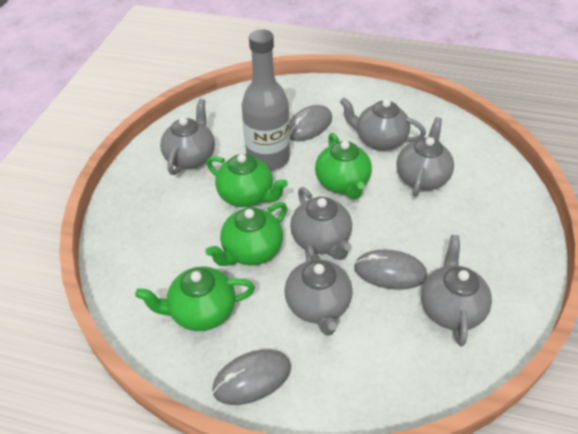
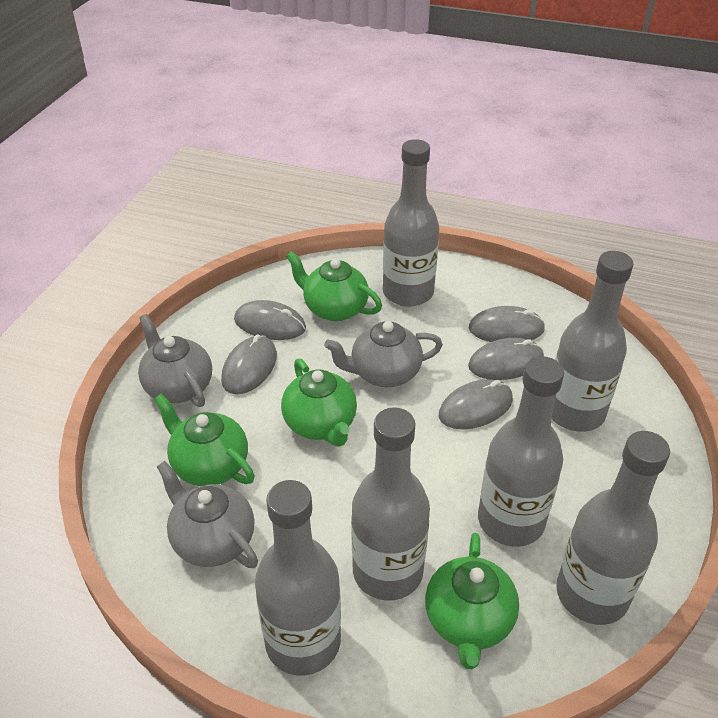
grey bottle: [242,29,290,171] = 1 -> [255,480,341,676] [351,407,430,601] [383,139,439,307] [478,356,564,547] [552,251,634,432] [556,431,670,625] = 6
grey mouse: [212,349,291,405] [290,105,332,141] [354,249,428,290] = 3 -> [221,335,277,394] [234,300,306,340] [439,379,513,429] [468,338,544,380] [469,306,545,342] = 5
grey teapot: [160,99,215,175] [285,244,352,336] [290,187,352,260] [340,97,426,151] [396,117,454,197] [421,235,492,346] = 6 -> [138,314,212,407] [157,461,258,568] [324,321,443,387] = 3

